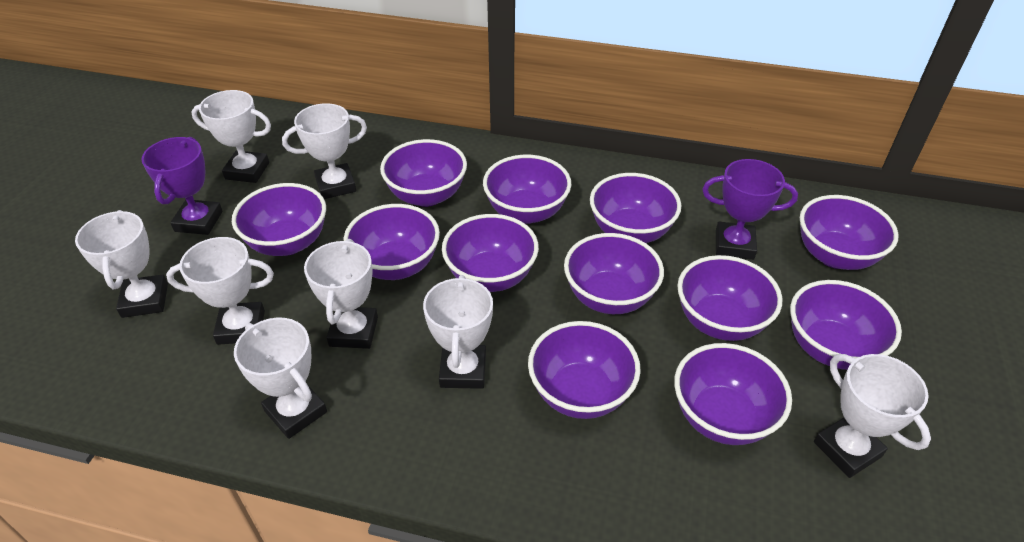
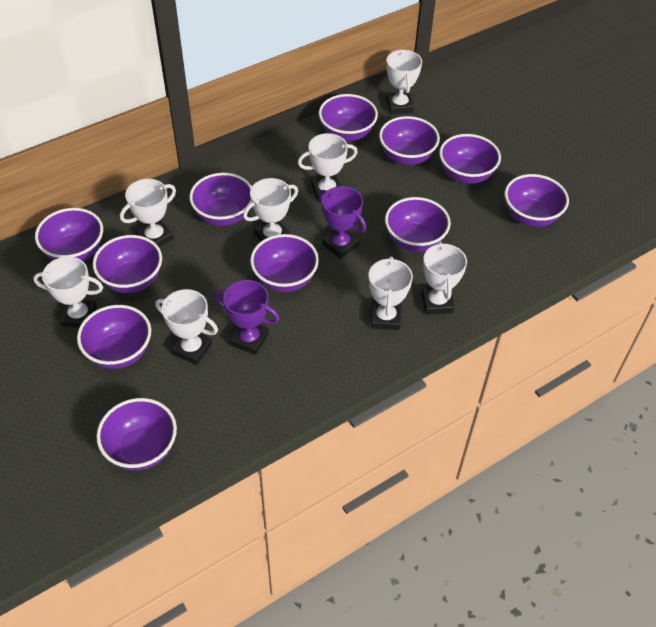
purple bowl: [232,183,326,256] [344,204,440,280] [380,139,467,207] [442,214,539,292] [483,155,571,224] [528,321,641,419] [564,233,664,314] [590,173,681,243] [674,343,792,445] [677,255,782,341] [790,280,902,370] [800,195,899,270] = 12 -> [35,208,103,261] [77,305,151,369] [93,235,162,293] [96,398,177,470] [189,173,252,226] [250,234,319,292] [319,94,378,142] [379,116,440,165] [385,197,451,252] [439,134,501,184] [505,174,569,227] = 11

